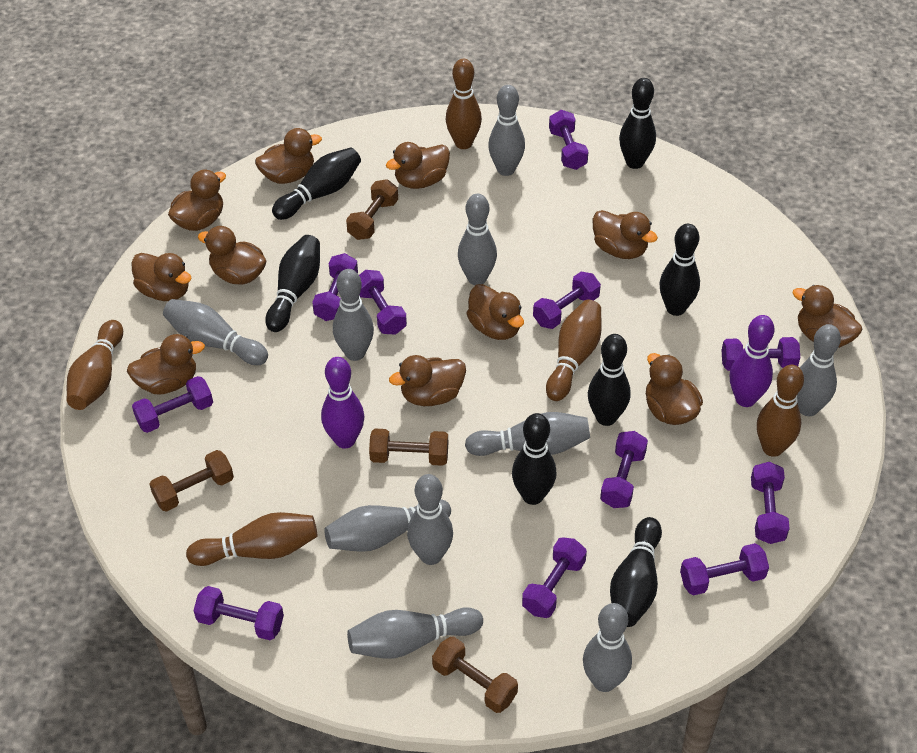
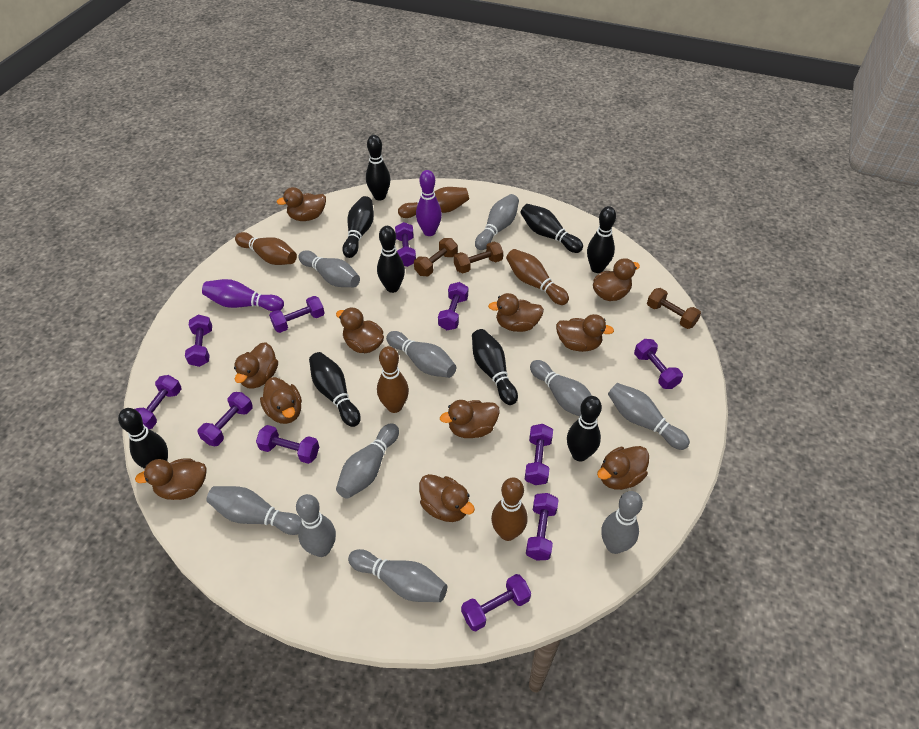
black bowling pin: [265,235,320,332] [272,147,361,220] [512,413,557,505] [588,334,630,426] [610,517,662,627] [619,78,656,169] [660,224,700,316] = 7 -> [118,408,168,469] [309,352,361,427] [342,196,374,258] [366,135,390,200] [377,226,405,293] [472,329,518,405] [521,204,583,253] [567,396,602,462] [587,206,616,273] = 9
brown dumbbell: [149,450,234,512] [346,179,398,240] [369,429,448,466] [432,637,518,713] = 4 -> [414,238,458,276] [454,242,503,273] [647,288,701,329] = 3

